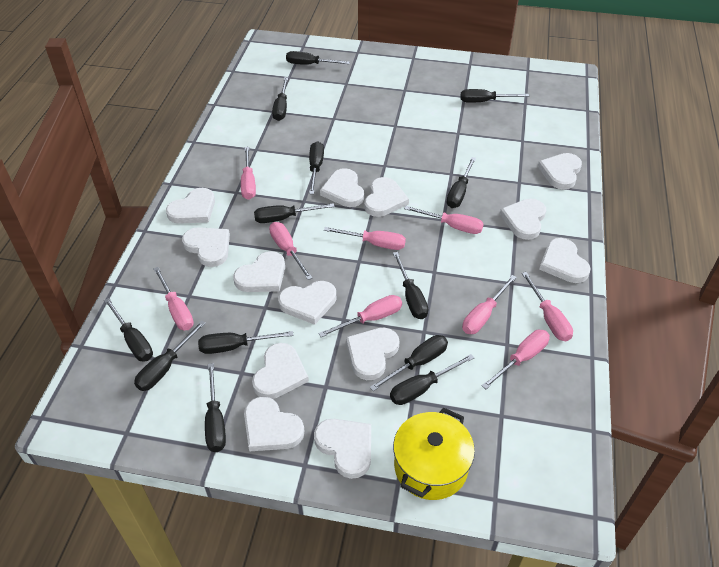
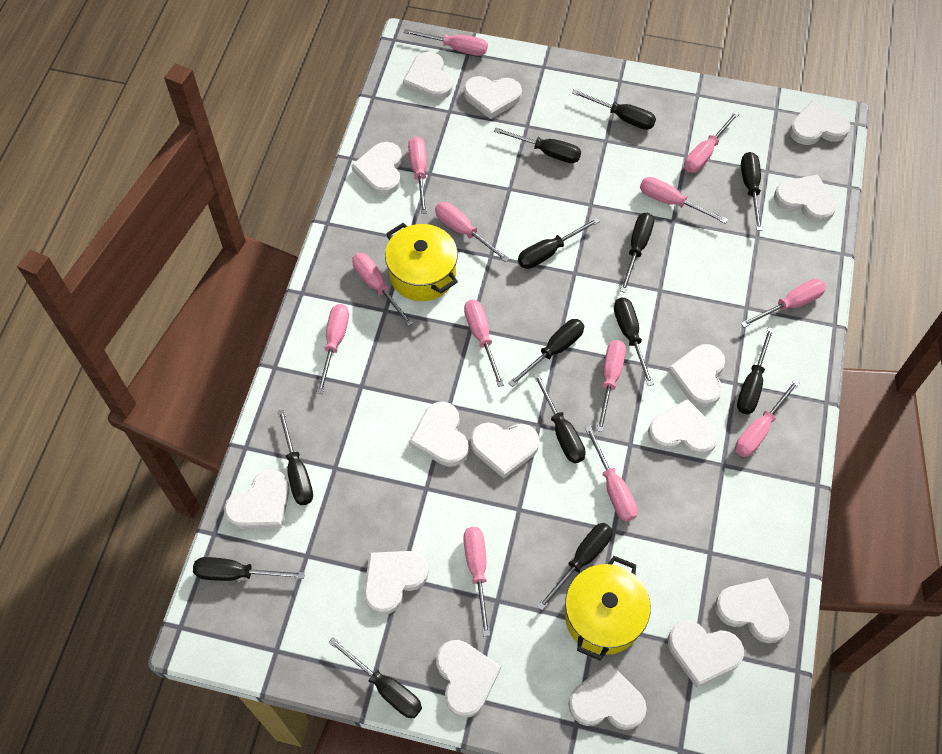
pink screwdriver: [154,267,194,330] [241,147,256,200] [269,222,312,280] [318,295,402,337] [324,227,406,250] [404,206,484,234] [462,275,517,334] [482,330,550,389] [522,272,573,341] = 9 -> [317,304,349,394] [352,253,413,326] [404,29,488,56] [408,137,427,214] [435,202,510,262] [464,300,504,387] [464,527,490,636] [585,426,637,522] [597,340,626,432] [640,177,728,224] [684,111,740,173] [735,379,800,457] [740,279,826,328] = 13
white heart: [166,188,215,224] [182,227,230,267] [233,251,285,292] [244,397,304,451] [252,343,309,399] [278,281,336,325] [314,419,371,479] [320,168,364,207] [346,328,400,380] [364,177,409,217] [500,199,546,240] [538,153,582,190] [539,238,591,283] = 13 -> [224,469,290,529] [351,142,402,196] [364,551,429,615] [403,52,453,100] [409,402,469,467] [436,640,501,718] [464,76,522,119] [470,423,539,479] [568,663,647,730] [648,399,718,456] [668,344,725,407] [668,621,744,688] [715,578,790,643] [774,175,836,223] [790,101,850,145] = 15
yellow pot: [393,408,475,500] = 1 -> [385,223,458,301] [565,556,651,661] = 2

